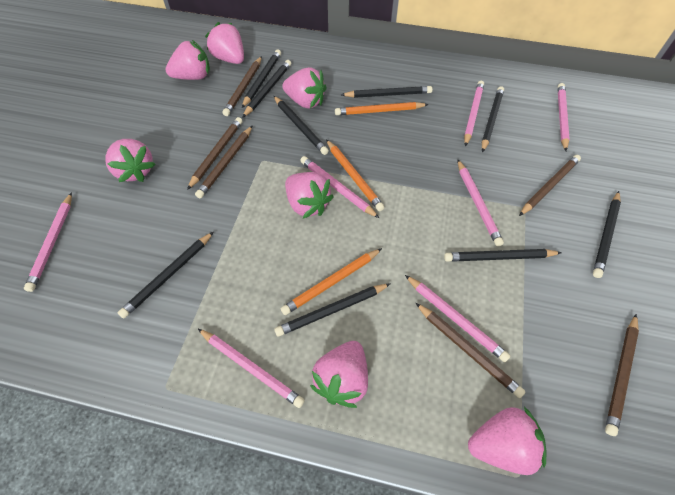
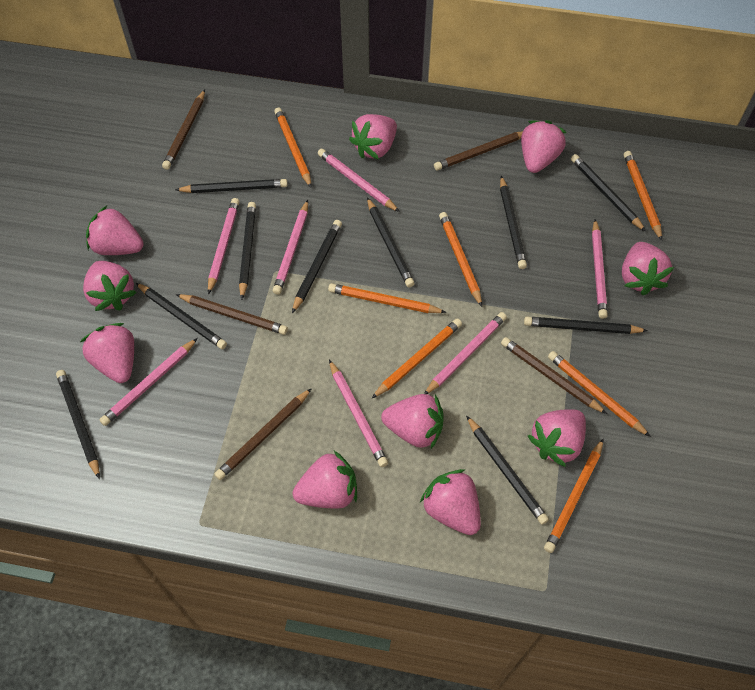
black pencil: [118,232,213,318] [242,50,281,108] [242,60,291,118] [274,96,329,155] [274,283,391,337] [341,86,433,98] [444,249,562,262] [482,86,504,153] [593,191,621,278] = 9 -> [56,370,100,479] [136,283,227,349] [175,179,288,193] [239,202,256,300] [292,220,342,313] [367,197,415,287] [466,415,549,525] [500,176,527,269] [524,316,648,334] [571,154,646,232] = 10
brown pencil: [187,117,243,190] [195,125,253,199] [222,56,262,116] [416,303,526,398] [519,155,581,216] [605,314,639,436] = 6 -> [162,90,205,170] [176,294,288,335] [215,388,312,480] [434,131,523,170] [501,337,607,414] = 5
orange pencil: [281,248,382,315] [326,140,385,211] [335,102,429,115] = 3 -> [274,108,312,188] [328,283,446,313] [371,319,462,399] [439,212,482,307] [544,438,604,553] [548,351,651,437] [624,151,662,241] = 7
pink strawberry: [105,139,155,182] [165,40,210,80] [205,22,244,64] [282,67,327,109] [285,172,334,218] [310,341,368,408] [468,407,546,475] = 7 -> [80,323,134,383] [83,261,137,311] [86,206,144,255] [293,451,357,509] [349,114,397,159] [381,394,444,449] [420,469,481,535] [521,120,567,173] [528,409,586,467] [622,242,674,295] = 10

